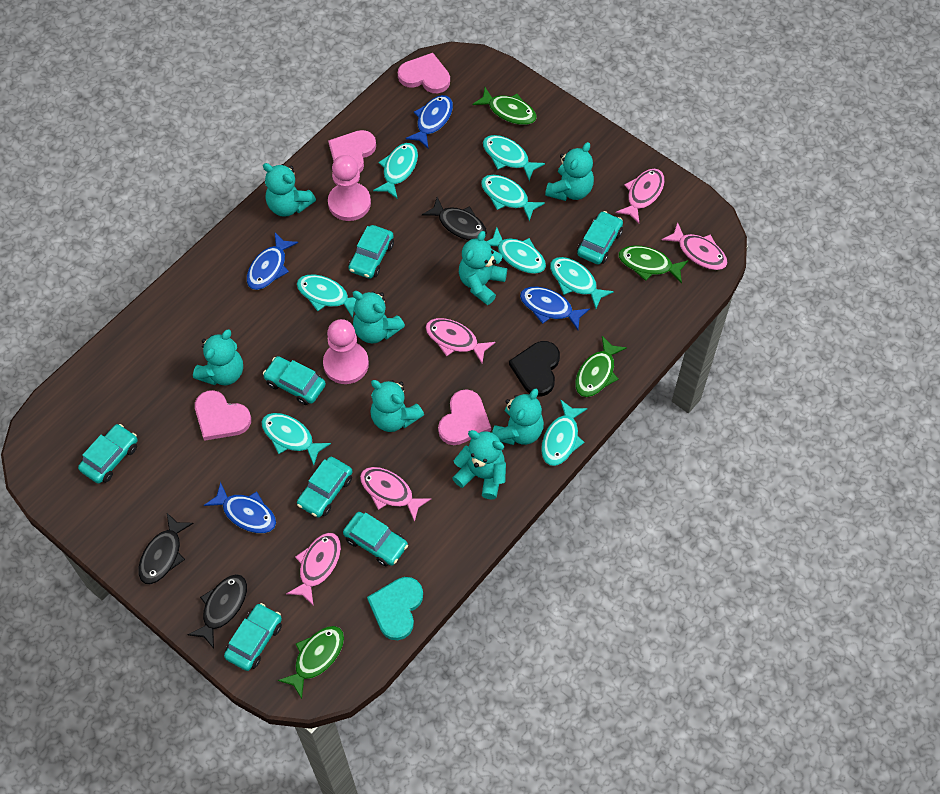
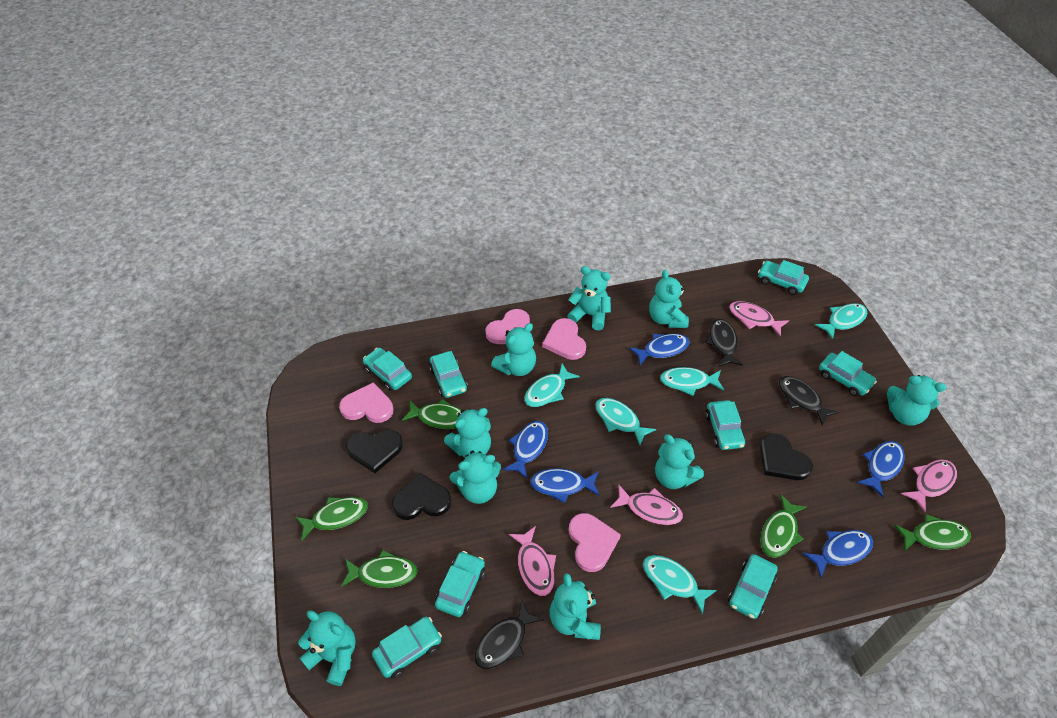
black heart: [509,341,560,397] = 1 -> [346,430,403,473] [392,473,451,520] [760,433,813,480] = 3
blue fish: [204,482,276,533] [247,233,298,290] [405,95,453,148] [520,287,590,330] = 4 -> [503,421,548,479] [530,468,600,503] [629,333,690,365] [802,530,873,578] [857,441,905,497] = 5
green fish: [277,626,344,699] [472,87,537,125] [575,336,627,397] [619,245,689,283] = 4 -> [295,497,368,541] [341,550,418,588] [402,399,461,429] [761,494,807,558] [894,514,971,552] = 5
pink fish: [286,533,341,606] [360,467,431,522] [425,318,495,363] [616,169,665,224] [662,222,728,270] = 5 -> [509,526,556,596] [610,485,683,525] [729,301,789,337] [901,460,957,512] = 4
pink pawn: [323,319,369,384] [328,155,371,221] = 2 -> none = 0
turquoise car: [78,424,138,484] [224,603,282,671] [263,356,326,405] [297,457,352,518] [343,512,408,566] [348,225,394,279] [577,211,623,265] = 7 -> [363,348,412,391] [372,617,442,678] [429,351,468,398] [435,551,485,617] [705,400,746,450] [728,554,778,619] [758,260,809,295] [819,351,877,396] = 8
turquoise fish: [262,413,331,465] [297,274,356,318] [373,143,418,199] [481,175,545,221] [483,135,545,181] [486,227,546,274] [541,399,588,466] [550,257,614,309] = 8 -> [524,364,580,407] [596,398,656,445] [643,555,717,615] [660,367,724,396] [815,303,867,340] = 5
turquoise heart: [367,577,423,640] = 1 -> none = 0
turquoise teddy bear: [193,329,243,385] [263,163,316,217] [353,291,405,343] [370,380,424,432] [452,430,506,500] [459,231,507,305] [492,389,544,445] [545,142,594,201] = 8 -> [298,610,356,686] [444,408,491,458] [450,451,501,504] [491,323,536,376] [550,573,601,640] [567,266,611,330] [649,270,689,328] [655,434,704,489] [887,375,946,426] = 9

